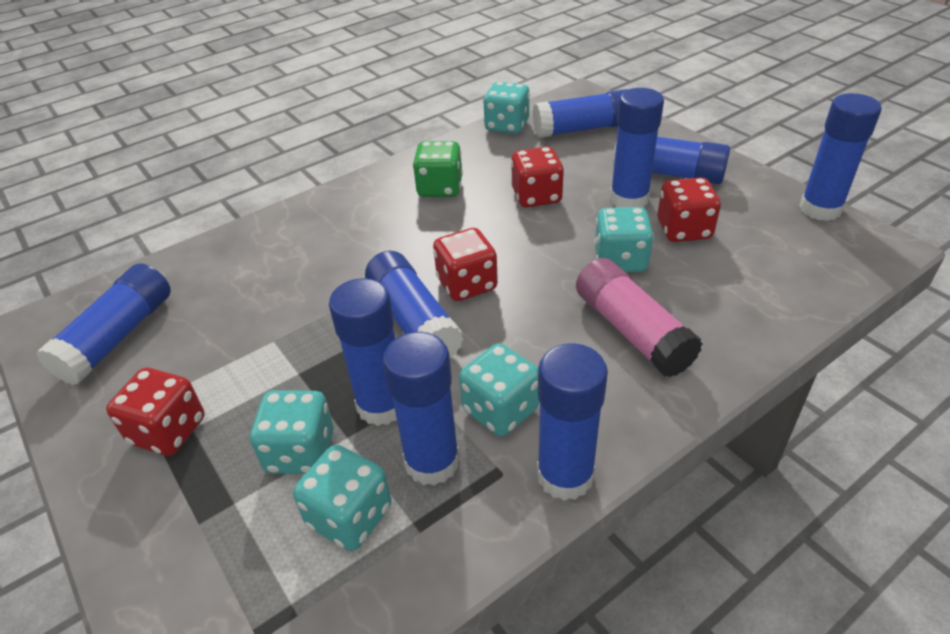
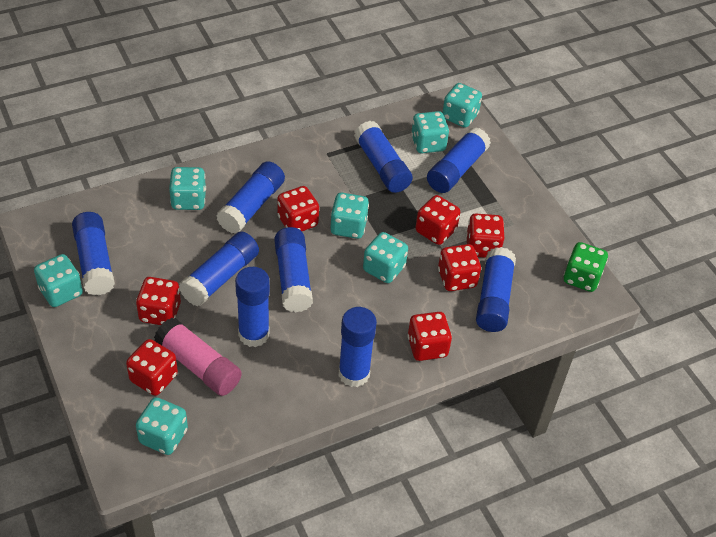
red dice: [106,368,205,456] [433,228,498,301] [511,147,564,208] [657,178,721,242] = 4 -> [126,339,178,396] [136,277,181,325] [277,186,319,231] [407,312,452,361] [416,195,460,245] [438,244,481,291] [466,214,504,258] = 7
turquoise dice: [250,390,334,474] [293,445,391,551] [459,343,540,436] [483,81,530,134] [594,207,654,272] = 5 -> [34,254,83,307] [136,397,188,455] [169,167,206,210] [330,193,369,239] [363,232,408,283] [411,111,449,153] [442,83,482,128] = 7

